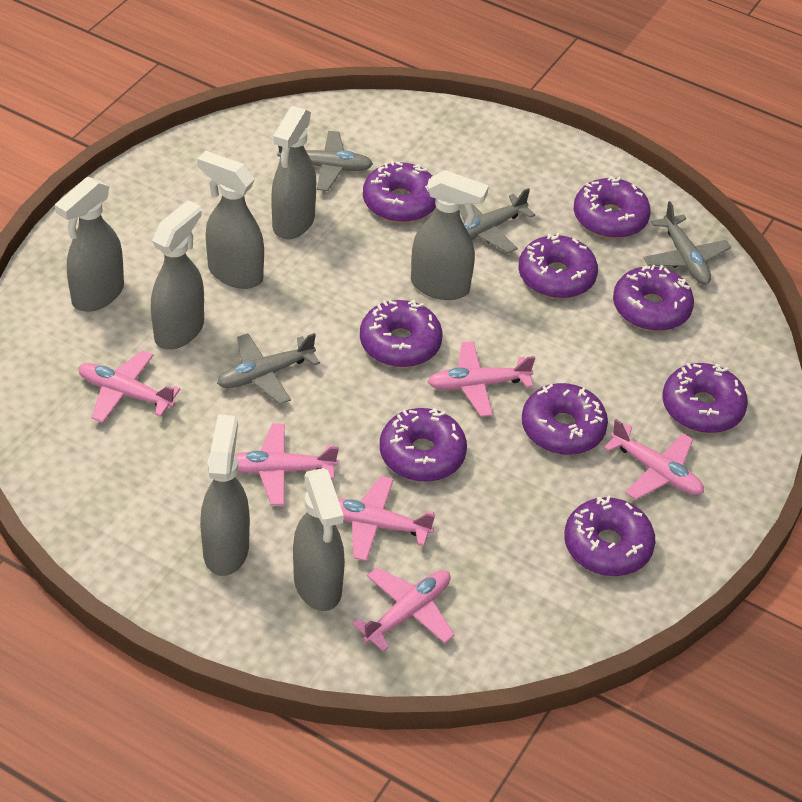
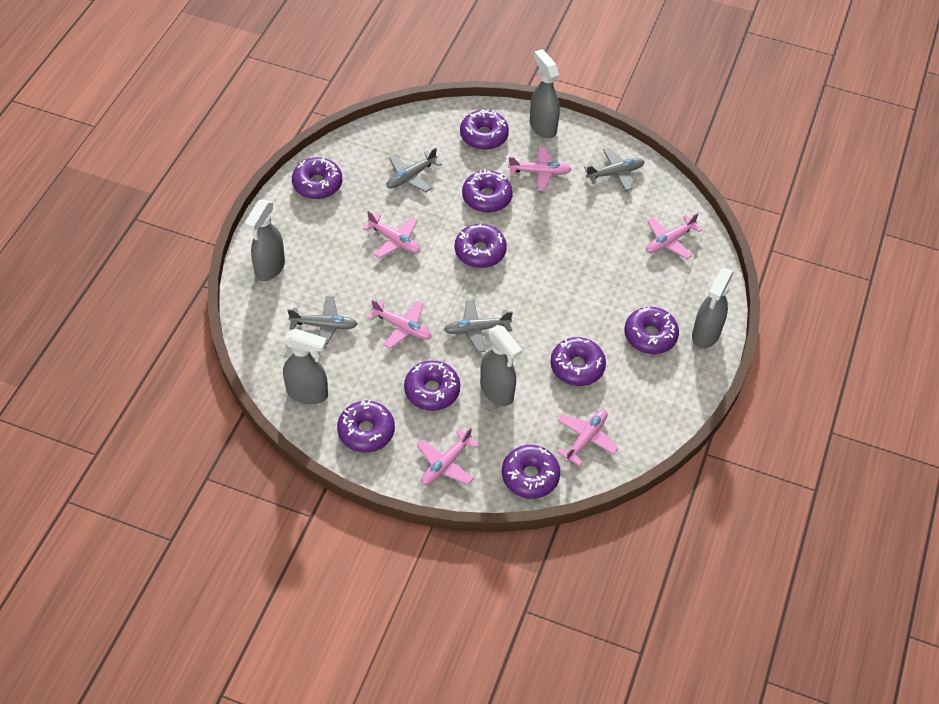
grey spray bottle: [55,177,124,312] [151,200,204,349] [197,151,264,289] [200,414,250,576] [271,106,316,239] [293,468,345,611] [411,170,489,300] = 7 -> [245,200,285,281] [283,329,328,404] [480,325,522,406] [530,49,560,138] [692,268,733,348] = 5

